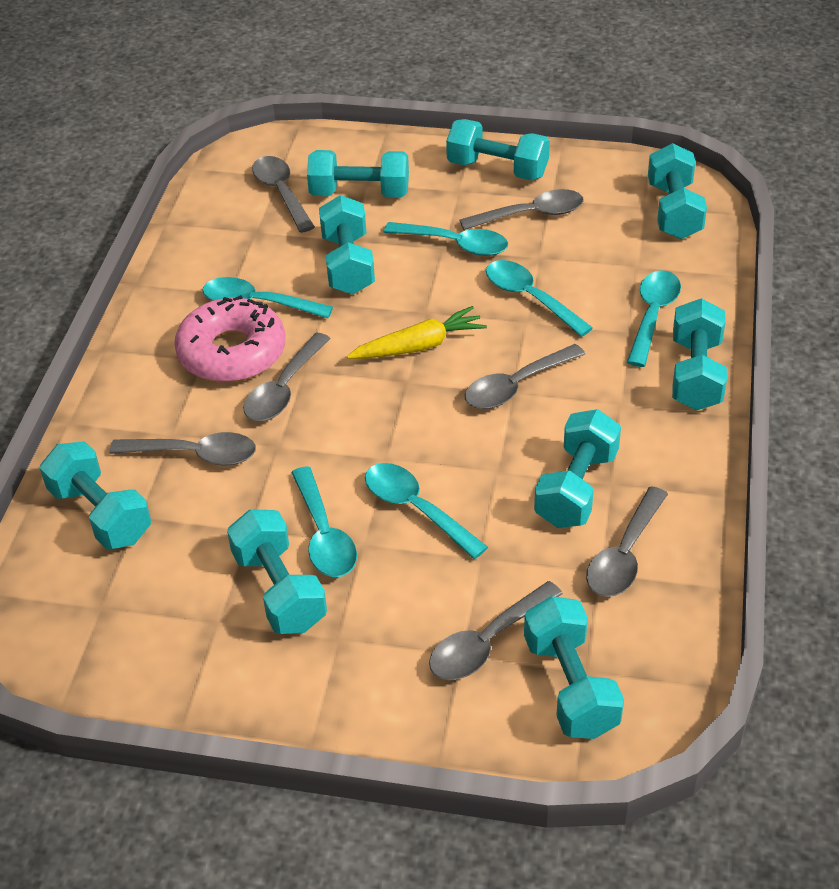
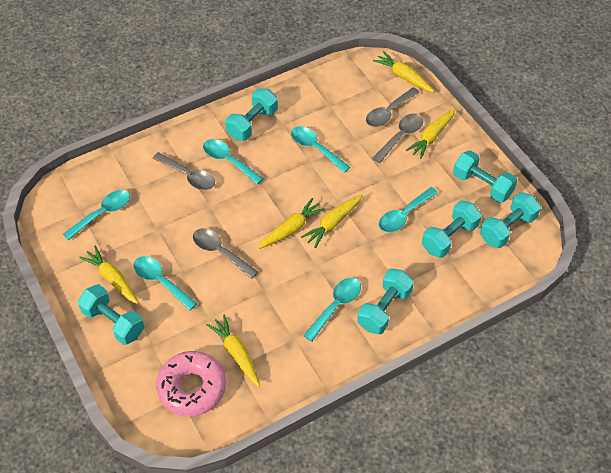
grey spoon: [109,432,256,465] [243,333,331,421] [252,156,315,233] [429,581,563,680] [459,189,584,230] [465,344,585,409] [586,486,668,597] = 7 -> [152,152,215,190] [193,228,258,279] [366,87,420,127] [372,113,423,163] = 4
turquoise dumbbell: [40,441,151,549] [227,509,327,634] [307,150,409,198] [319,195,375,294] [446,119,550,180] [524,596,624,739] [534,409,621,528] [648,143,707,239] [672,298,727,410] = 9 -> [78,284,144,345] [225,89,278,141] [357,269,414,334] [422,201,482,258] [453,150,517,203] [480,192,541,248] = 6
yellow carrot: [347,306,487,359] = 1 -> [79,246,139,304] [206,314,260,387] [258,198,325,249] [301,194,362,248] [373,51,434,92] [406,109,455,159] = 6

